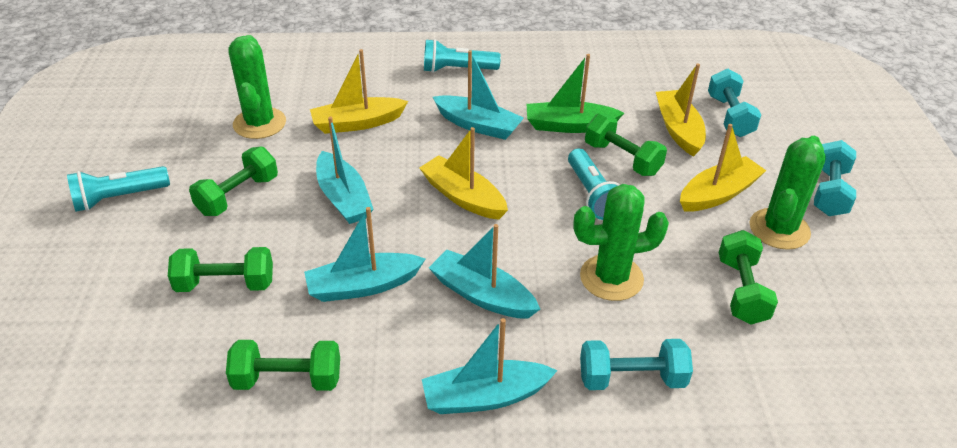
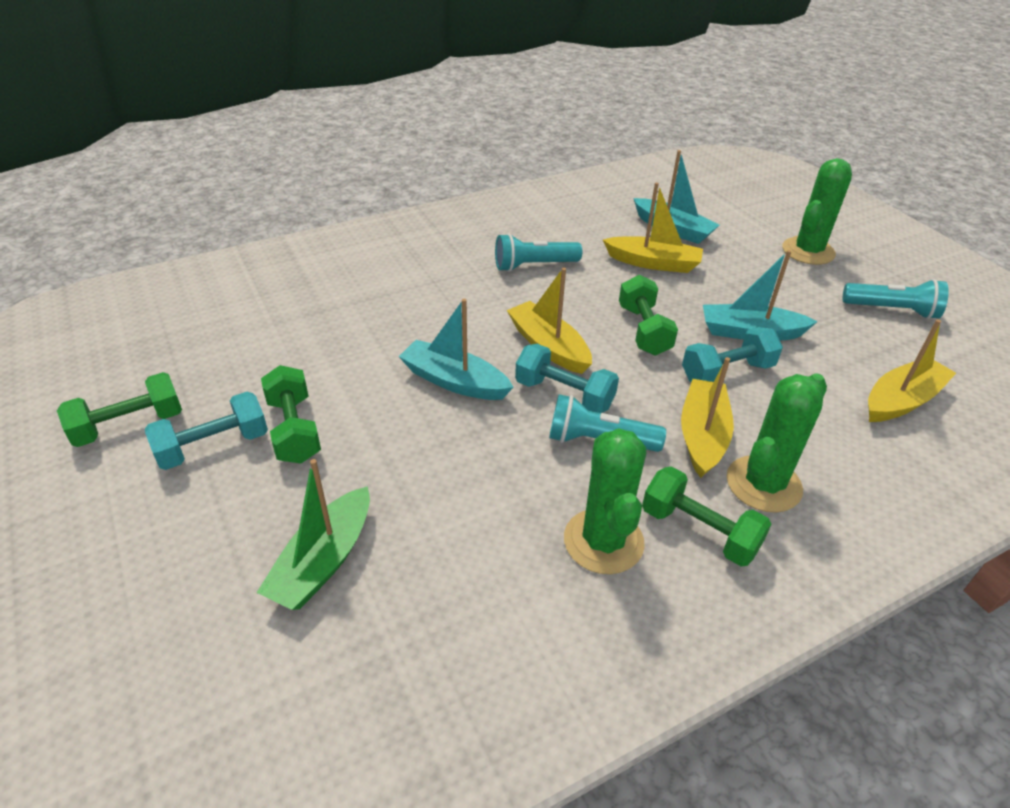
green dumbbell: [168,247,273,292] [189,147,278,216] [226,340,340,391] [585,113,667,176] [719,230,778,324] = 5 -> [57,372,182,447] [261,365,321,464] [619,275,678,355] [642,466,771,567] = 4
turquoise boat: [304,207,425,302] [316,116,374,224] [422,318,558,414] [429,224,540,318] [433,50,524,140] = 5 -> [399,299,514,400] [633,150,719,244] [703,250,818,341] = 3

